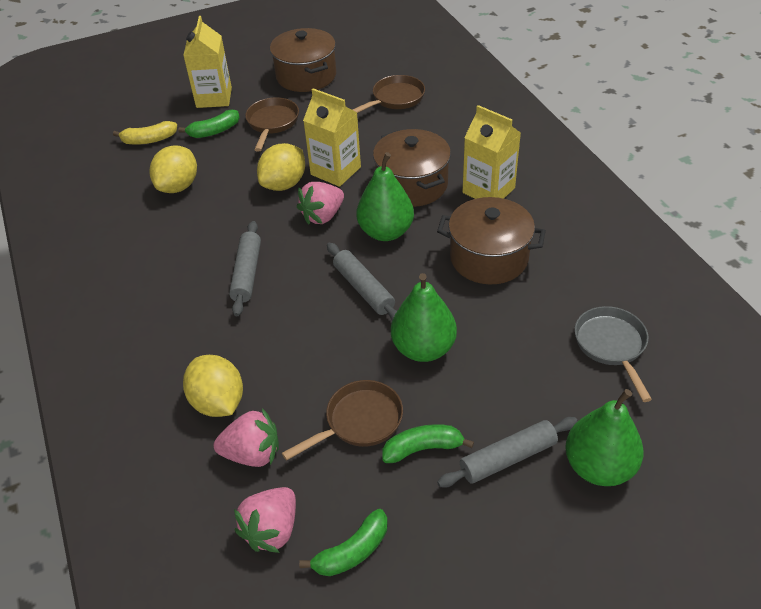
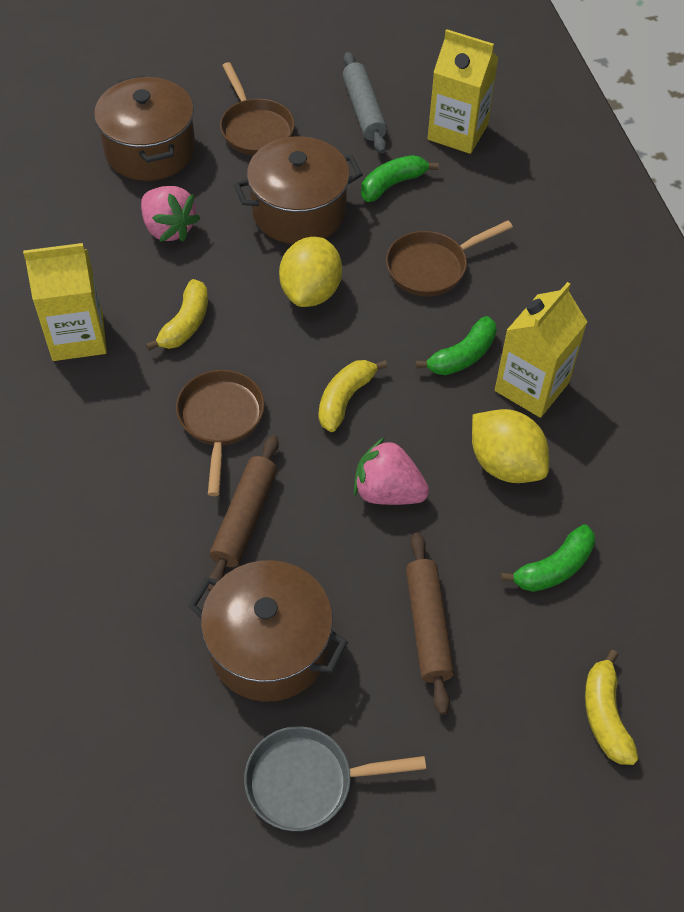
brown rolling pin: none = 0 -> [207,435,279,592] [406,532,454,715] = 2
green pear: [357,152,414,241] [391,273,457,362] [565,389,644,486] = 3 -> none = 0
grey rolling pin: [229,221,261,316] [327,243,397,321] [437,417,578,488] = 3 -> [342,52,387,153] = 1
pink strawberry: [214,408,279,467] [234,487,296,553] [297,182,344,225] = 3 -> [141,186,200,242] [354,437,429,505] = 2
yellow banana: [113,121,177,145] = 1 -> [146,279,208,351] [319,360,388,432] [585,650,638,765] = 3
yellow lemon: [150,145,197,193] [183,355,243,417] [257,143,305,191] = 3 -> [279,237,342,307] [472,409,549,483] = 2

